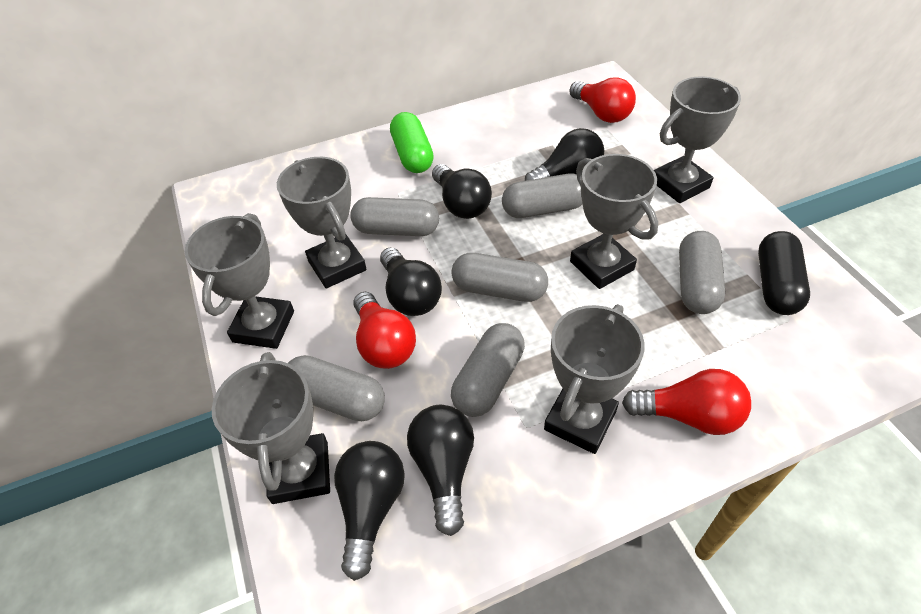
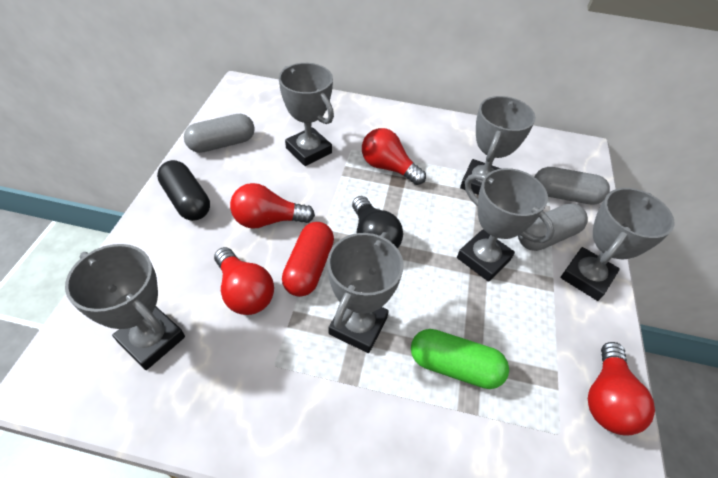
black light bulb: [334,441,405,581] [380,247,442,316] [407,405,474,536] [432,164,492,219] [525,128,604,181] = 5 -> [352,196,403,249] = 1
grey capsule: [288,355,385,421] [350,197,439,236] [451,323,525,417] [452,253,548,302] [502,174,582,218] [679,231,725,314] = 6 -> [184,114,255,153] [518,203,588,251] [534,167,610,205] = 3
red capsule: none = 0 -> [282,222,334,297] = 1
red light bulb: [353,292,416,369] [569,77,636,123] [622,369,751,435] = 3 -> [214,247,274,315] [230,183,315,229] [362,128,426,185] [588,342,655,436] = 4

